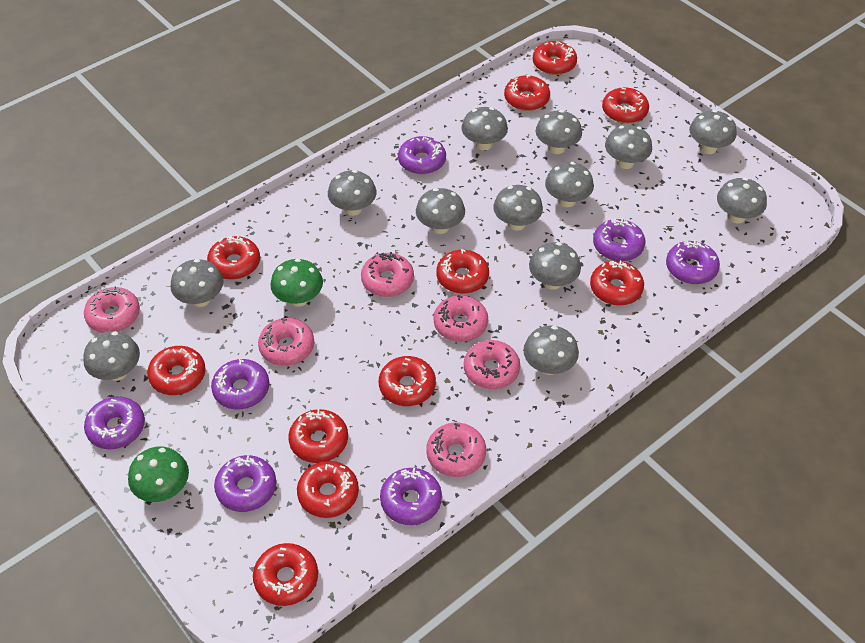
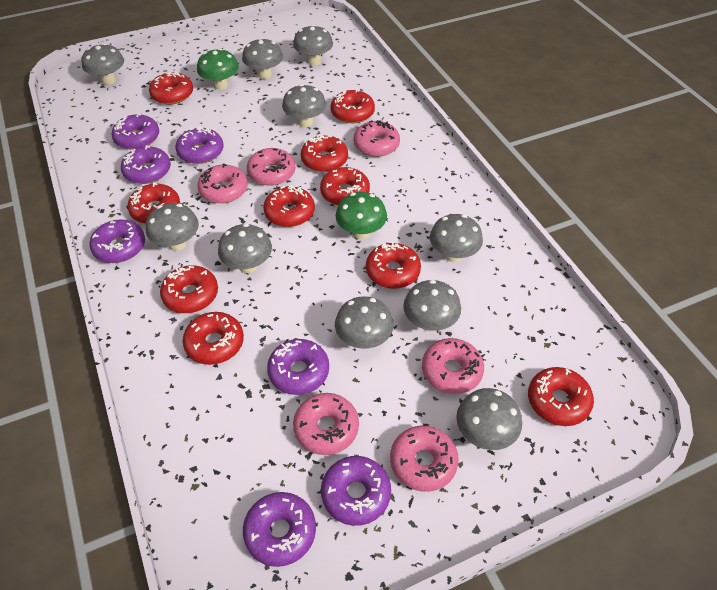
grey mushroom: [83,331,140,381] [171,259,224,307] [328,170,377,216] [416,188,465,234] [461,107,508,151] [493,185,543,231] [523,325,579,375] [529,242,581,290] [536,110,582,154] [545,162,594,207] [605,125,652,169] [689,110,737,154] [717,178,767,223] = 13 -> [81,43,124,85] [146,203,199,251] [218,224,272,273] [242,38,283,79] [282,84,326,127] [293,25,333,65] [335,296,394,349] [403,280,461,332] [430,214,483,262] [456,388,522,450] = 10
red donut: [147,346,205,395] [207,235,260,280] [253,543,318,606] [288,409,348,463] [297,461,359,518] [379,356,436,406] [436,249,489,294] [504,75,550,111] [533,41,577,75] [590,260,644,306] [602,87,649,124] = 11 -> [127,183,180,224] [149,71,193,105] [160,265,218,313] [183,312,244,365] [263,186,315,227] [301,135,348,172] [320,167,370,205] [330,89,375,123] [366,242,421,289] [528,367,594,426] = 10

